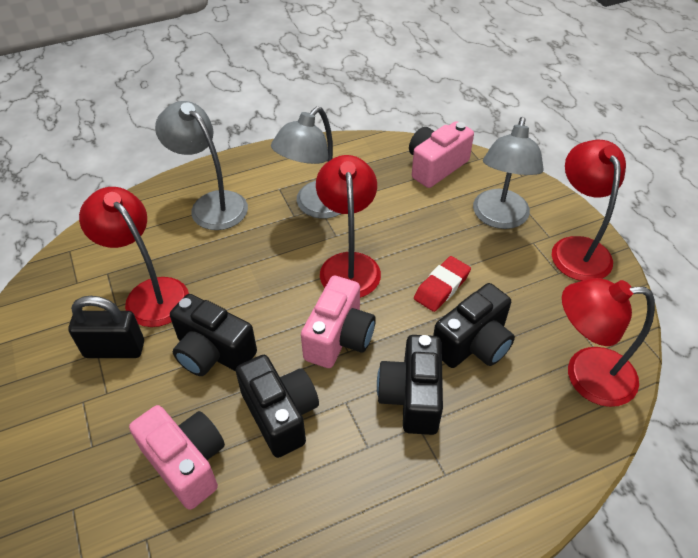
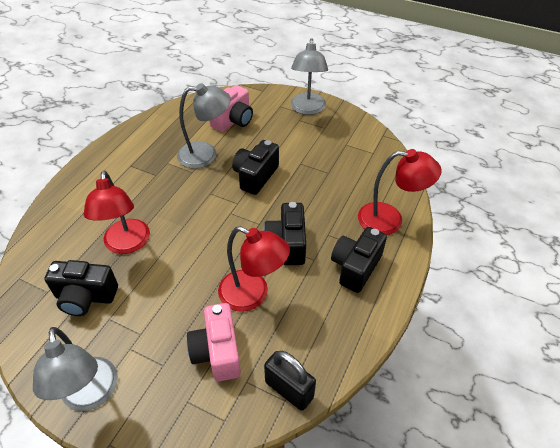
pink camera: [129,405,225,510] [301,276,376,368] [409,121,474,188] = 3 -> [187,303,241,381] [209,85,253,132] = 2
red eraser: [414,256,471,312] = 1 -> none = 0
red lamp: [79,187,189,327] [316,155,381,298] [552,140,626,281] [562,278,655,407] = 4 -> [83,171,150,254] [218,226,290,312] [358,149,442,235] = 3

